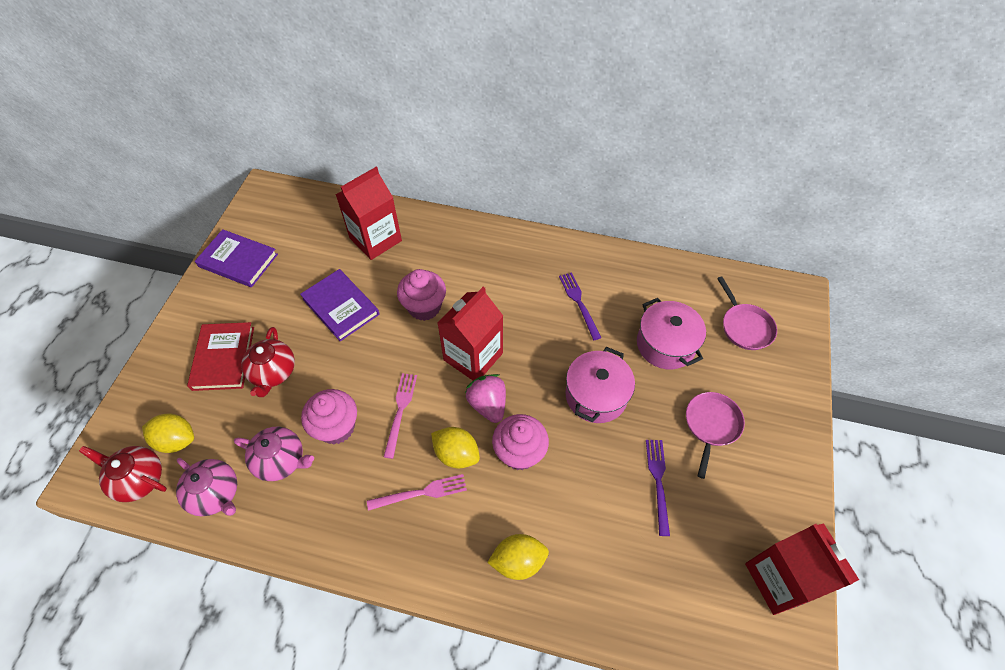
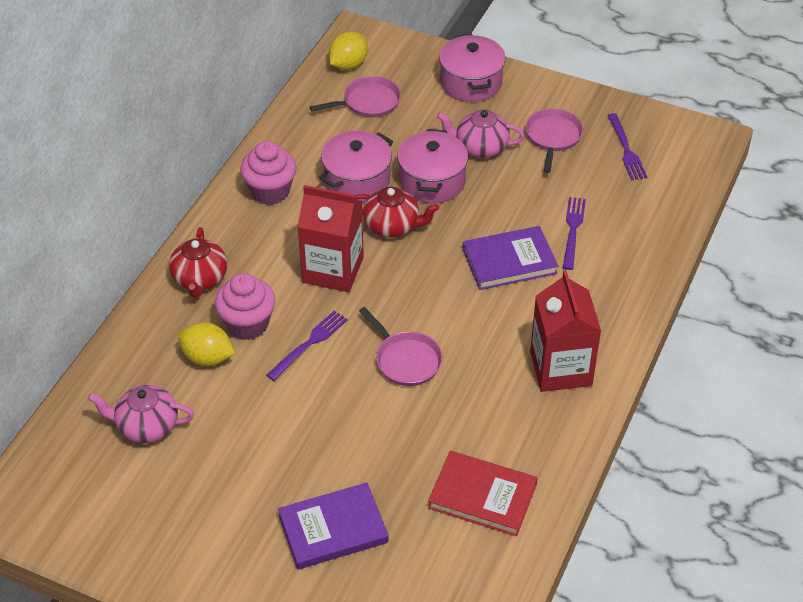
pink cupcake: [301,389,357,444] [397,269,446,321] [492,414,549,470] = 3 -> [215,273,275,340] [240,141,296,205] = 2
pink fork: [367,474,467,511] [384,373,417,459] = 2 -> none = 0
pink pan: [686,392,745,479] [717,276,777,350] = 2 -> [310,76,401,117] [359,307,443,386] [525,108,583,173] = 3
pink pot: [565,347,635,423] [637,298,706,370] = 2 -> [319,131,393,203] [397,129,468,203] [439,34,506,102] = 3
pink strawberry: [465,374,506,423] = 1 -> none = 0
purple fork: [559,272,602,340] [646,440,670,536] = 2 -> [266,311,348,381] [563,197,586,270] [607,113,647,180] = 3
red carton: [336,167,402,260] [437,287,503,381] [745,524,859,615] = 3 -> [297,185,364,292] [530,270,601,392] = 2
yellow lemon: [142,414,194,453] [431,427,480,469] [487,534,549,580] = 3 -> [178,322,235,366] [329,32,368,70] = 2

